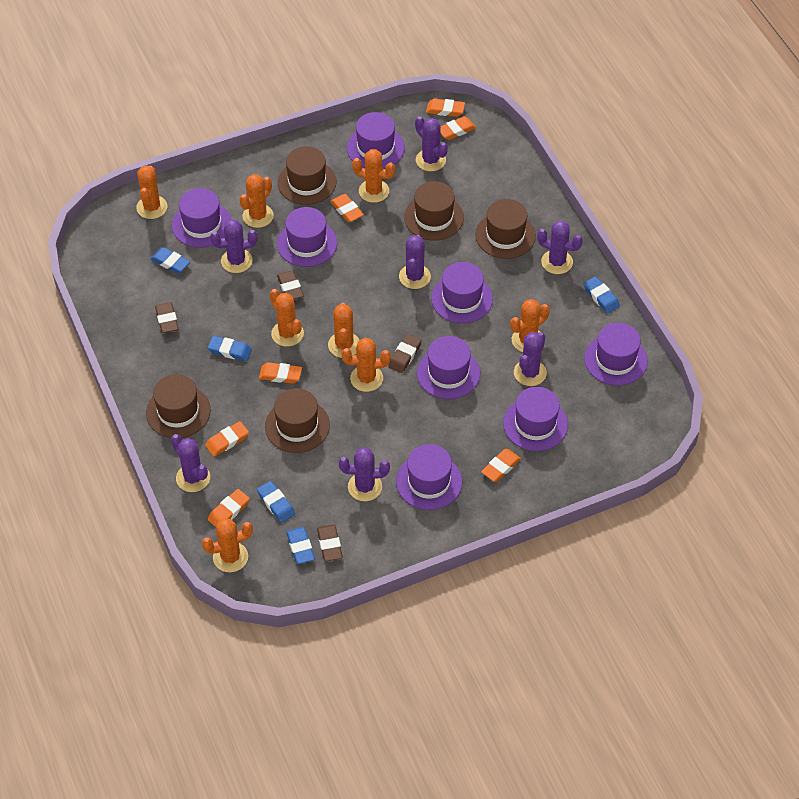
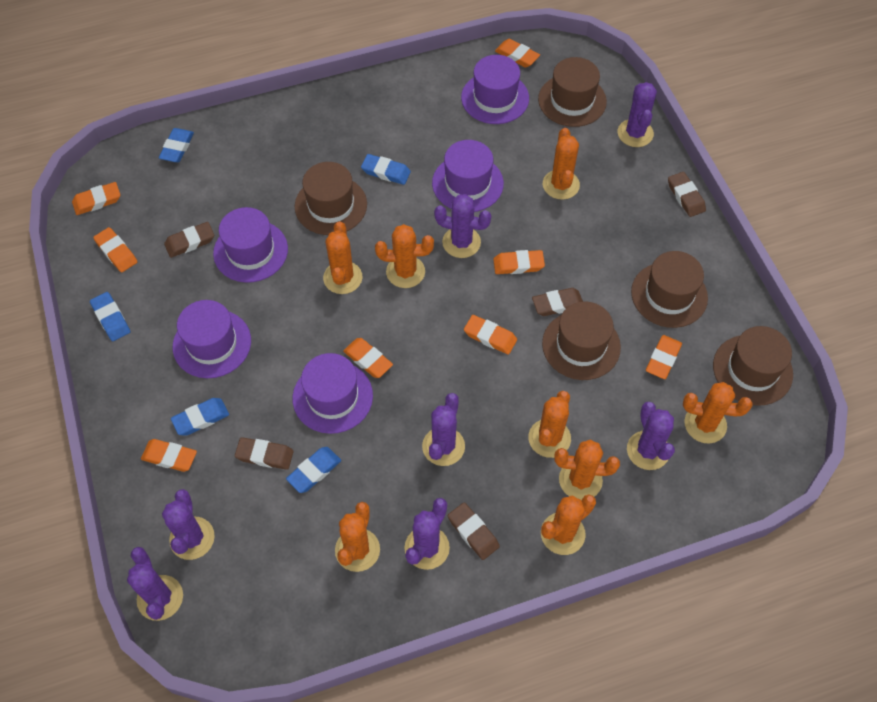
brown eraser: [155,302,179,333] [277,270,304,299] [317,525,343,561] [388,334,422,373] = 4 -> [164,222,214,258] [235,437,294,470] [448,502,500,560] [532,288,583,316] [668,172,706,217] = 5
orange eraser: [205,421,249,457] [208,489,250,528] [259,362,302,383] [330,194,364,222] [426,98,465,117] [440,116,476,140] [481,449,521,482] = 7 -> [72,182,120,215] [93,227,137,272] [141,439,197,472] [343,338,393,378] [464,315,517,355] [493,250,545,274] [495,39,540,68] [646,335,682,379] = 8
purple hat: [172,188,231,248] [277,207,337,267] [347,112,405,169] [396,444,462,510] [417,336,480,399] [431,262,493,323] [503,387,568,451] [584,323,648,386] = 8 -> [173,300,251,378] [213,207,288,283] [293,353,373,434] [432,140,504,212] [461,55,529,124] = 5

